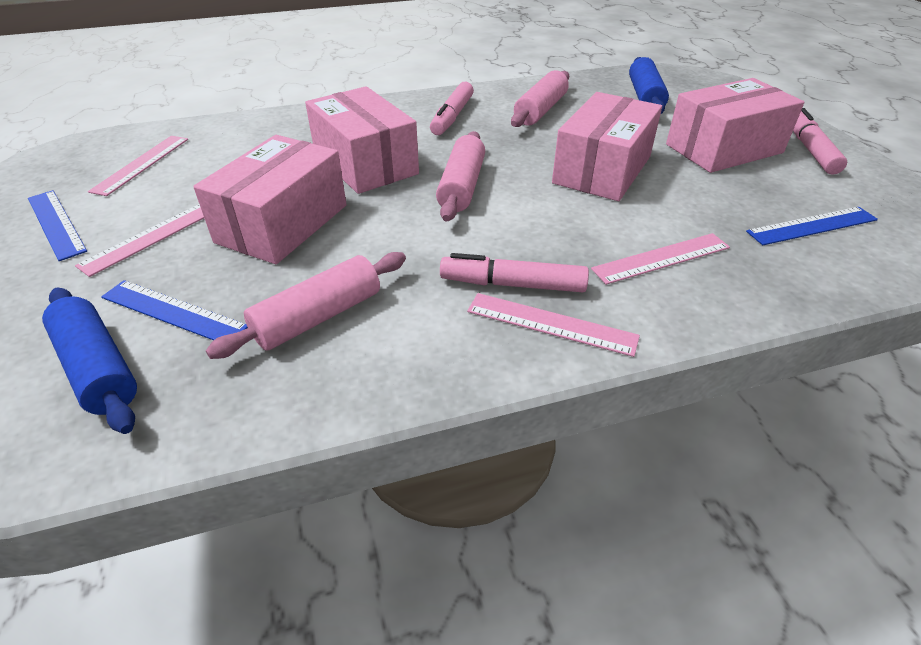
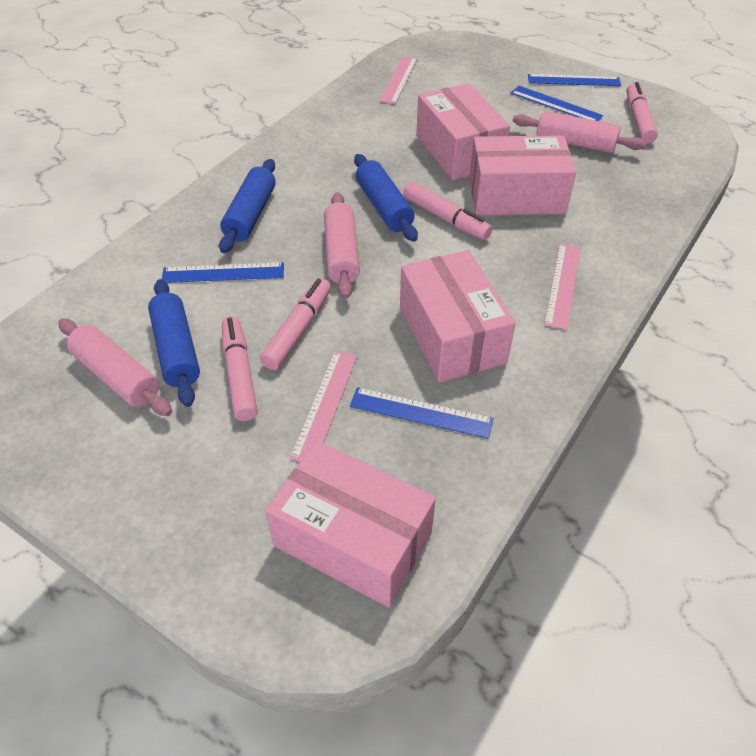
blue rolling pin: [42,287,137,434] [629,57,669,114] = 2 -> [148,279,200,407] [219,159,276,253] [354,154,418,242] = 3
blue ruler: [28,190,87,261] [101,280,248,340] [746,207,878,245] = 3 -> [162,262,284,283] [350,387,494,439] [511,86,603,121] [528,74,621,86] = 4
pink marker: [430,82,474,135] [440,253,589,292] [793,108,847,175] = 3 -> [222,316,257,421] [260,278,331,370] [403,181,492,240] [627,82,658,144] = 4
pink ruler: [75,204,204,277] [88,136,188,196] [467,293,640,357] [591,233,730,285] = 4 -> [290,351,357,462] [379,56,418,104] [544,244,581,330] = 3

